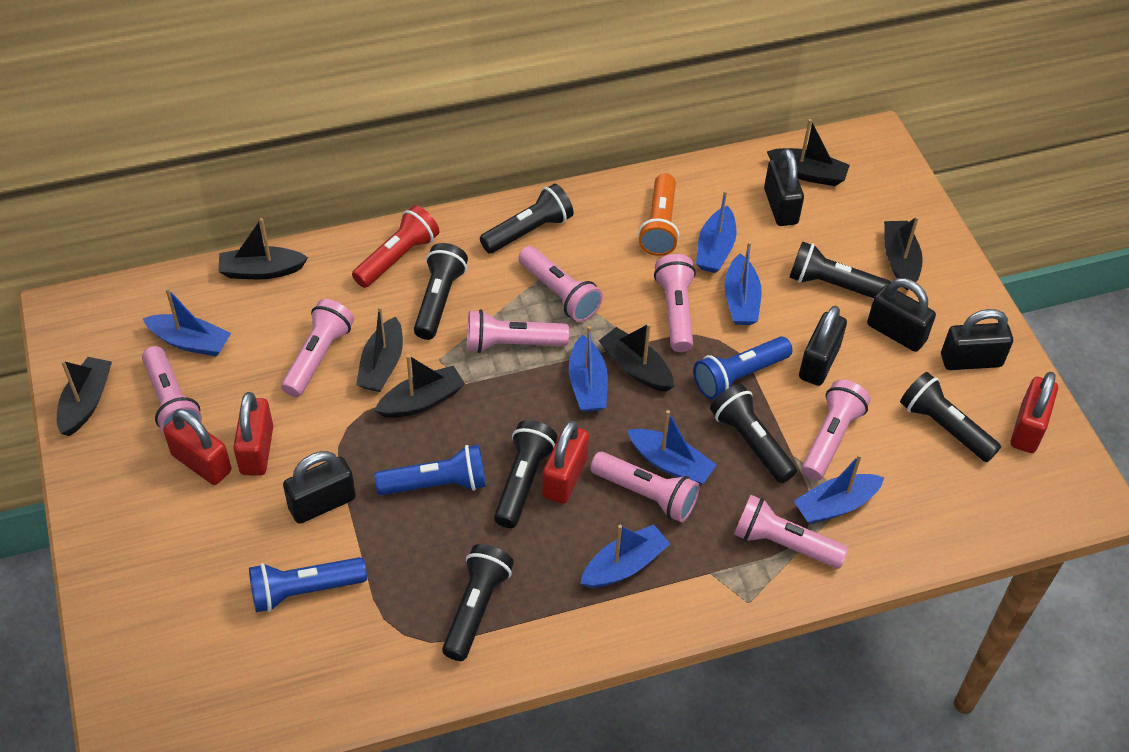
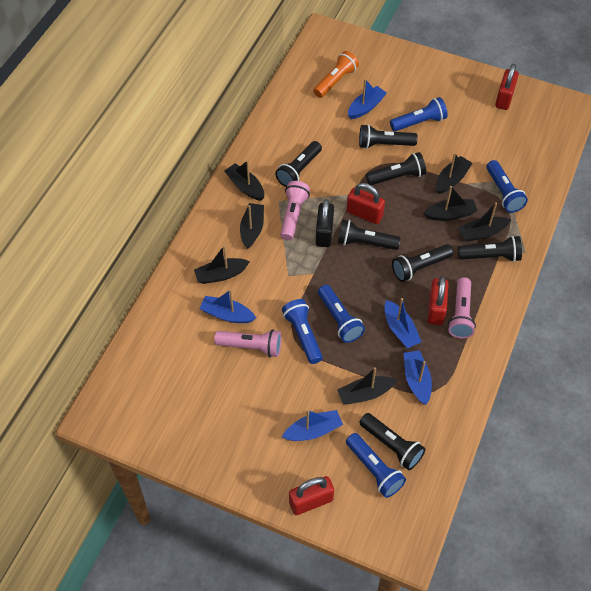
black padlock: [283,451,356,524] [764,148,804,226] [799,306,847,386] [867,278,936,352] [941,309,1013,370] = 5 -> [316,199,334,247] = 1
blue boat: [142,288,231,357] [569,326,608,412] [580,524,670,588] [627,410,717,485] [696,190,736,273] [724,241,761,325] [794,454,884,524] = 7 -> [199,289,256,323] [282,409,343,441] [348,79,387,119] [384,298,422,348] [404,350,432,405] = 5
blue flashlight: [249,557,367,612] [375,445,486,495] [693,337,792,399] = 3 -> [282,299,323,364] [318,285,365,343] [346,433,406,498] [390,97,448,131] [487,160,528,213] = 5
pink flashlight: [142,346,202,434] [281,299,354,397] [467,309,569,353] [518,246,603,322] [590,452,700,522] [654,254,696,352] [734,495,849,569] [801,380,871,480] = 8 -> [214,329,282,357] [280,181,310,240] [448,277,476,339] = 3
red flashlight: [352,205,439,288] = 1 -> none = 0

